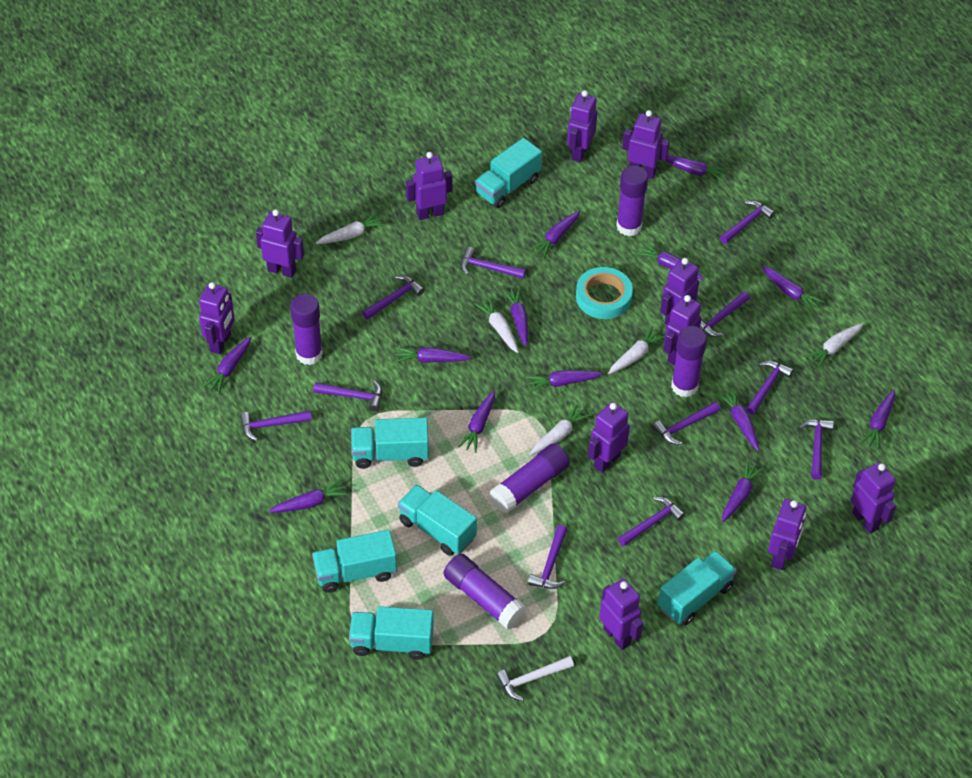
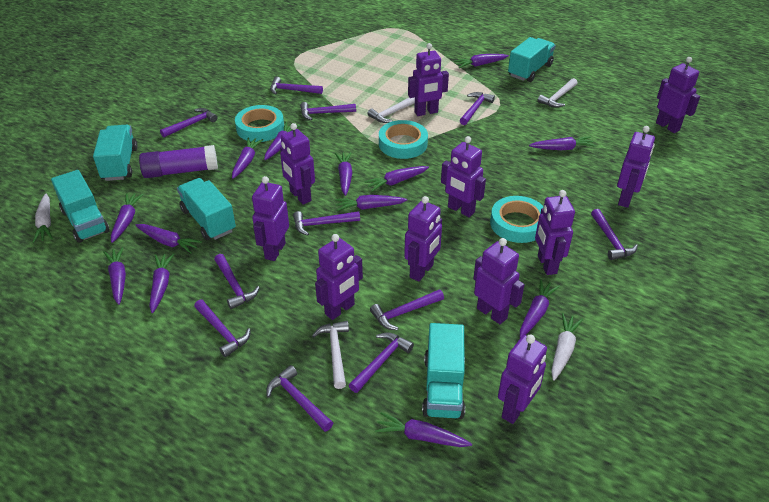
purple glue stick: [290,294,323,365] [444,554,527,630] [490,443,570,514] [616,166,648,236] [671,326,707,397] = 5 -> [139,145,218,178] = 1
turquoise tape: [576,267,633,319] = 1 -> [235,105,284,142] [379,120,428,159] [490,196,544,243] = 3
turquoise truck: [312,530,397,593] [349,606,434,660] [351,418,429,469] [398,485,477,556] [475,138,542,208] [658,551,737,625] = 6 -> [51,170,110,243] [93,125,138,181] [177,178,236,240] [422,323,465,419] [508,37,556,82] = 5
white carrot: [316,212,386,244] [474,297,519,353] [530,404,591,455] [608,326,665,374] [805,323,863,368] = 5 -> [33,193,53,243] [551,313,583,381] = 2
white hammer: [496,656,574,701] = 1 -> [312,321,349,389] [367,97,415,123] [537,78,578,108] = 3

